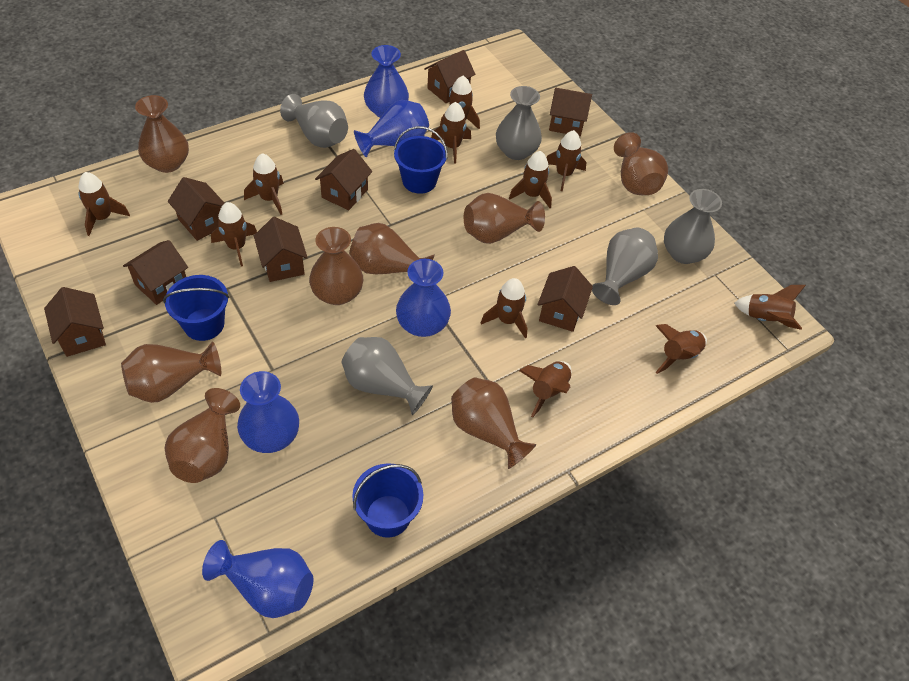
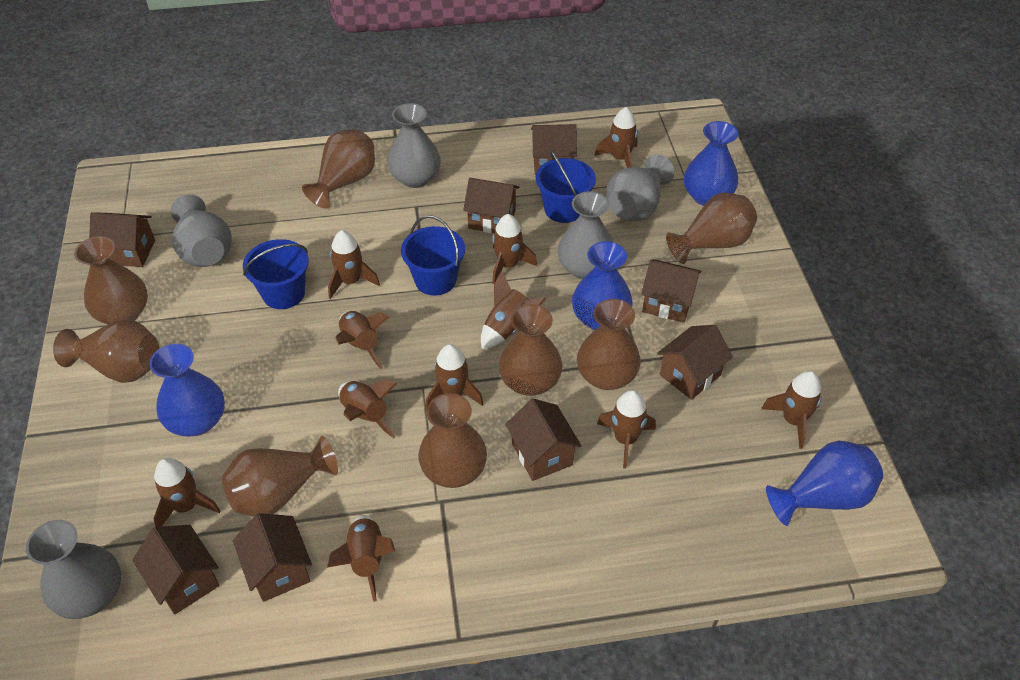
blue vase: [202,540,313,618] [237,371,299,453] [354,100,429,158] [364,45,409,118] [396,259,451,337] = 5 -> [149,344,225,437] [572,241,633,330] [684,121,739,206] [766,440,883,526] = 4

